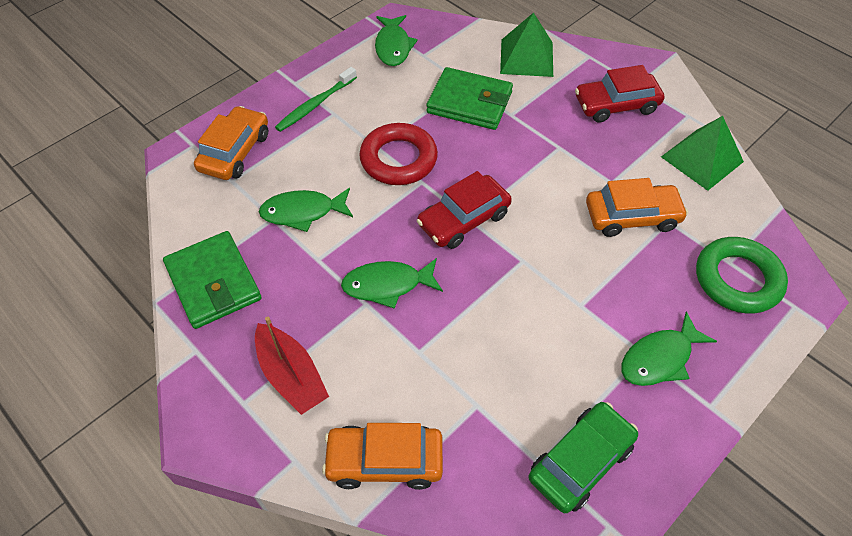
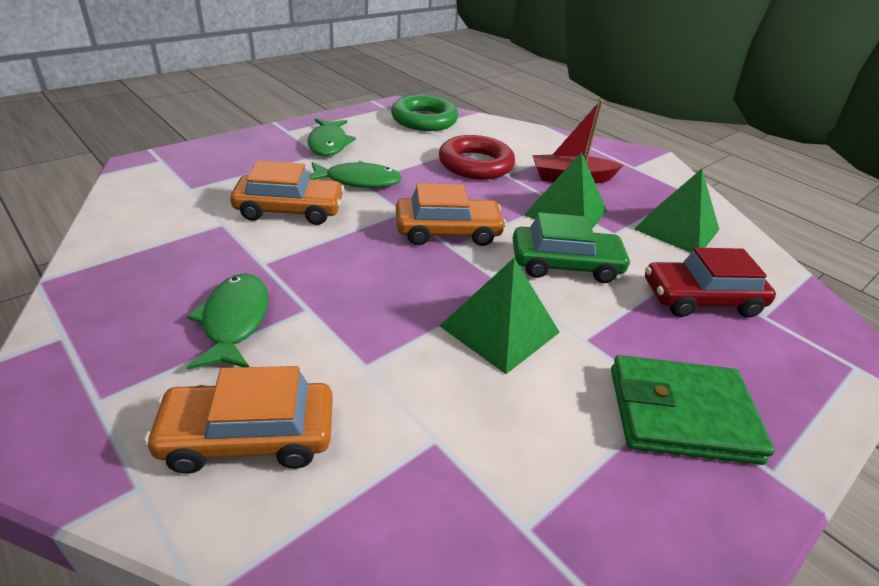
green fish: [259,188,353,232] [341,258,443,309] [375,15,418,66] [621,311,717,386] = 4 -> [187,273,269,370] [307,119,356,156] [309,161,402,188] = 3
green pyramid: [500,12,553,77] [661,116,744,191] = 2 -> [440,258,560,374] [524,152,607,229] [634,169,719,253] = 3
green toothbrush: [275,67,357,132] = 1 -> none = 0
green wallet: [163,231,261,329] [427,67,513,130] = 2 -> [611,355,775,465] = 1
red car: [417,171,512,249] [575,65,665,123] = 2 -> [645,247,776,318] = 1

